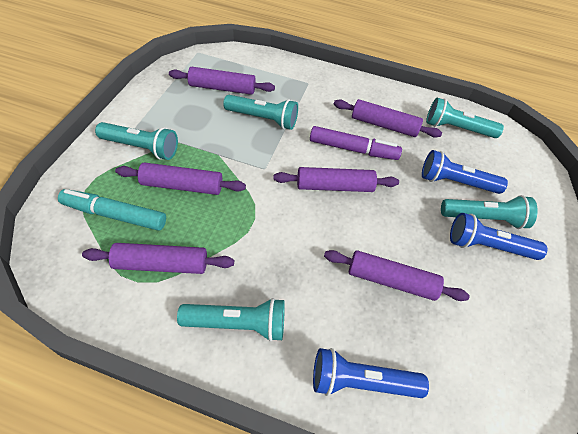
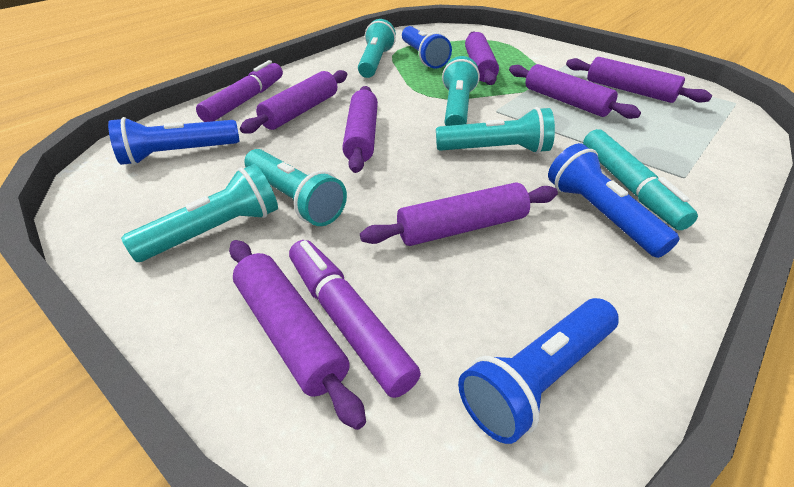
blue flashlight: [313,348,429,398] [422,150,508,194] [450,213,548,260] = 3 -> [108,117,239,165] [402,26,452,68] [458,298,619,444] [548,143,680,258] = 4
purple marker: [310,126,402,160] = 1 -> [196,60,283,122] [289,240,421,398] = 2
purple rolling pin: [82,243,234,274] [115,162,246,195] [169,67,275,95] [273,167,399,192] [324,250,470,301] [334,99,442,138] = 6 -> [229,240,366,430] [240,70,347,134] [342,86,378,173] [360,182,558,246] [465,31,499,85] [509,64,641,119] [566,57,712,103] = 7

